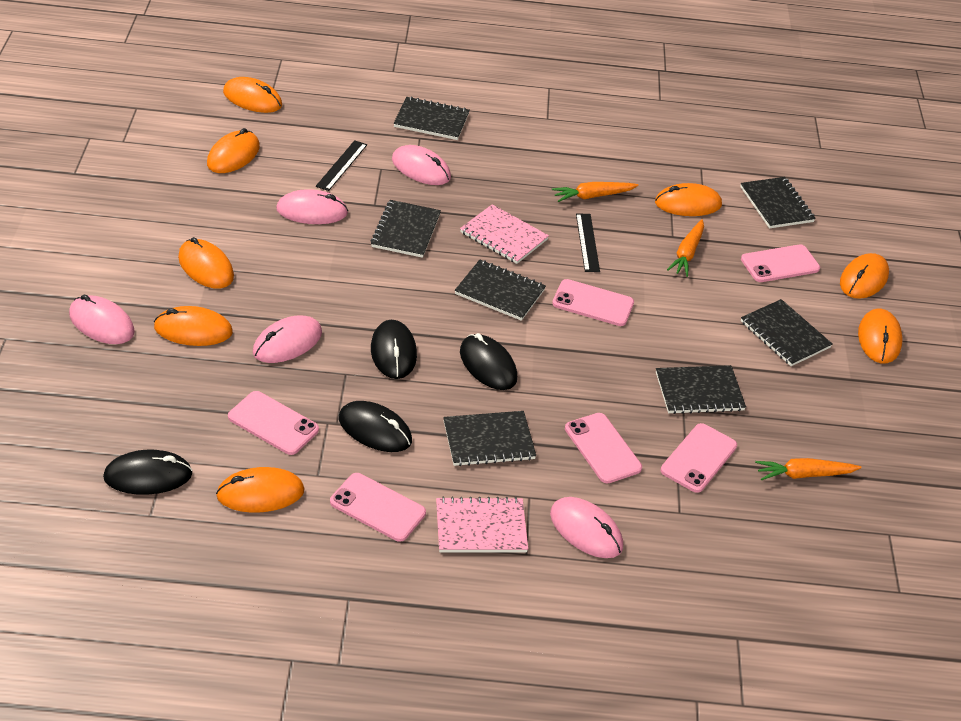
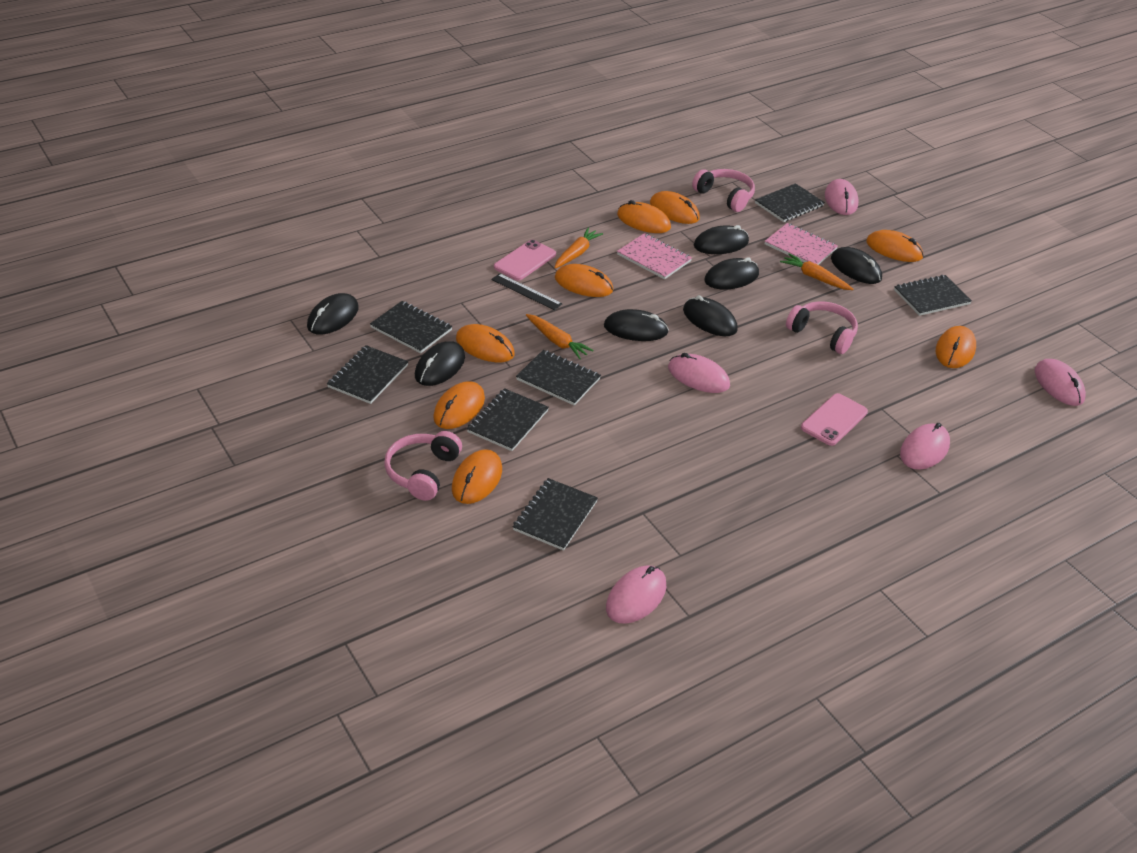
black mouse: [103,450,193,495] [339,401,412,452] [371,320,417,379] [460,333,517,390] = 4 -> [307,293,359,335] [415,341,465,386] [604,309,669,341] [683,295,738,336] [694,225,749,254] [704,257,759,289] [831,247,882,284] = 7
black ruler: [316,140,367,191] [576,213,600,272] = 2 -> [491,273,562,310] = 1
pink headphones: none = 0 -> [384,431,462,501] [692,169,755,212] [786,301,858,354] = 3
pink phone: [228,391,319,455] [330,473,426,542] [552,279,634,326] [565,413,642,484] [660,423,737,493] [741,244,820,282] = 6 -> [494,240,556,281] [801,393,868,446] = 2

